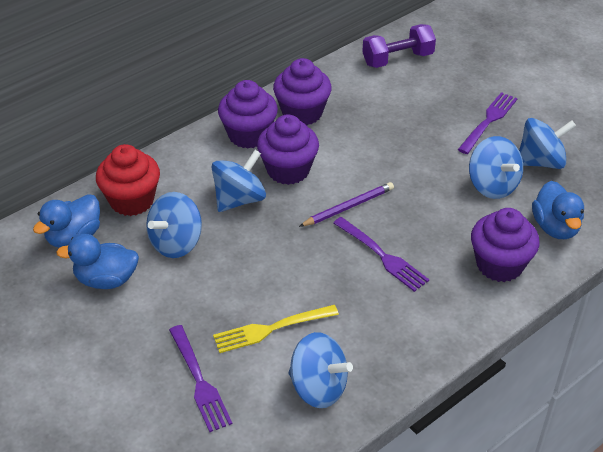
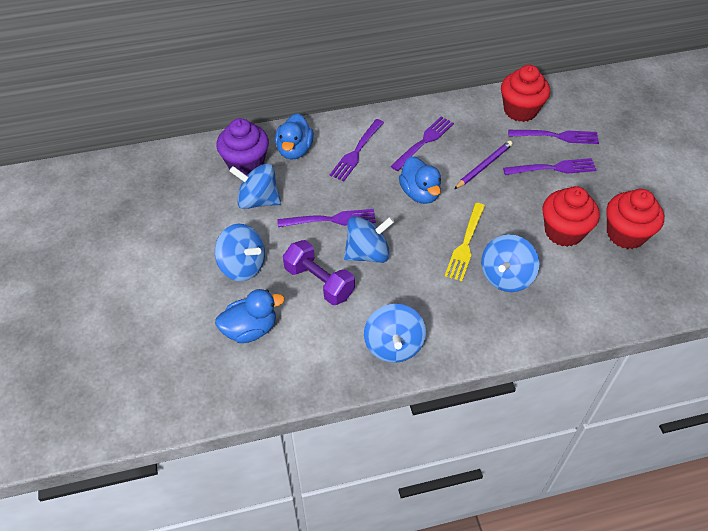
purple cupcake: [218,80,278,148] [257,114,319,185] [273,58,332,125] [471,208,540,282] = 4 -> [216,118,269,176] = 1
purple fork: [169,325,232,432] [333,217,429,292] [458,92,518,154] = 3 -> [277,209,376,227] [330,119,384,181] [391,116,454,171] [503,158,597,175] [508,130,599,144] = 5
red cupcake: [96,144,160,216] = 1 -> [501,65,550,122] [543,186,600,247] [606,189,664,249] = 3

